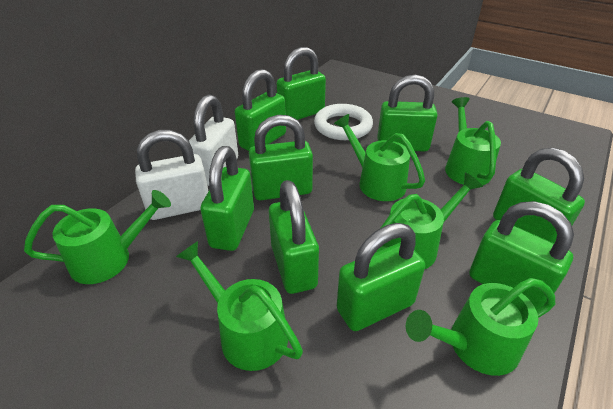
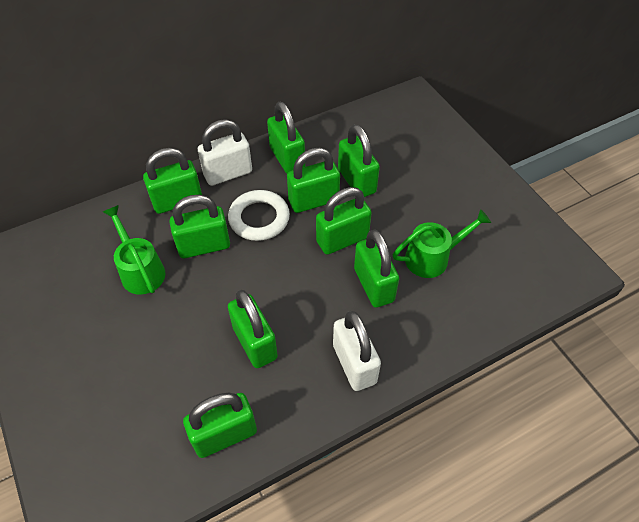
green watering can: [24,190,171,284] [176,241,303,371] [334,114,425,201] [376,173,483,269] [406,278,555,376] [445,97,501,185] = 6 -> [103,205,165,295] [393,209,491,278] = 2

